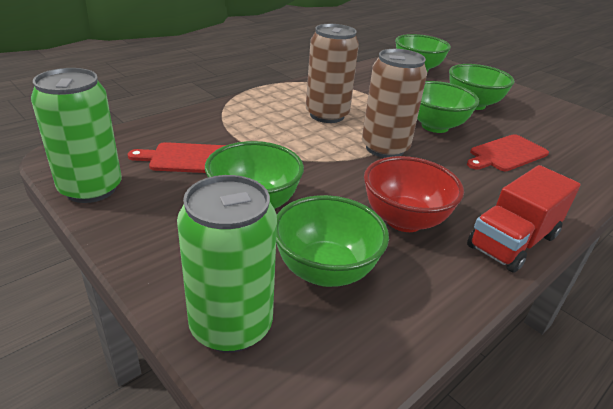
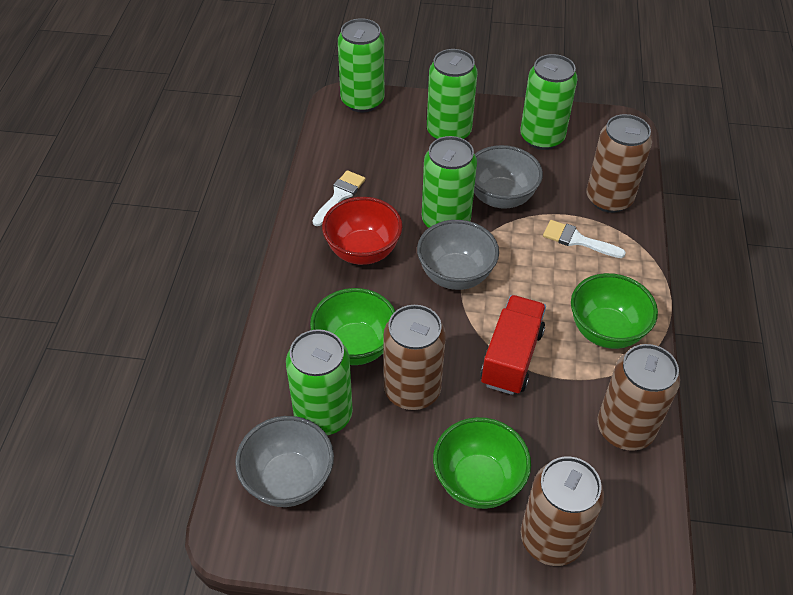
brown can: [306,24,359,123] [362,49,427,158] = 2 -> [383,305,446,410] [521,457,604,566] [586,114,652,213] [597,344,680,451] = 4
green bowl: [205,141,304,209] [276,195,389,287] [395,34,451,72] [417,81,479,133] [449,64,515,110] = 5 -> [310,288,395,365] [433,417,531,509] [571,273,658,349] = 3
green can: [31,68,122,203] [177,175,277,353] = 2 -> [286,329,353,435] [338,18,384,112] [422,136,477,228] [427,49,478,140] [520,54,578,150] = 5
grey bowl: none = 0 -> [235,416,334,507] [417,220,499,290] [474,145,543,209] = 3
red cutting board: [128,142,226,173] [467,134,549,171] = 2 -> none = 0
white brush: none = 0 -> [312,170,365,226] [543,220,626,258] = 2

